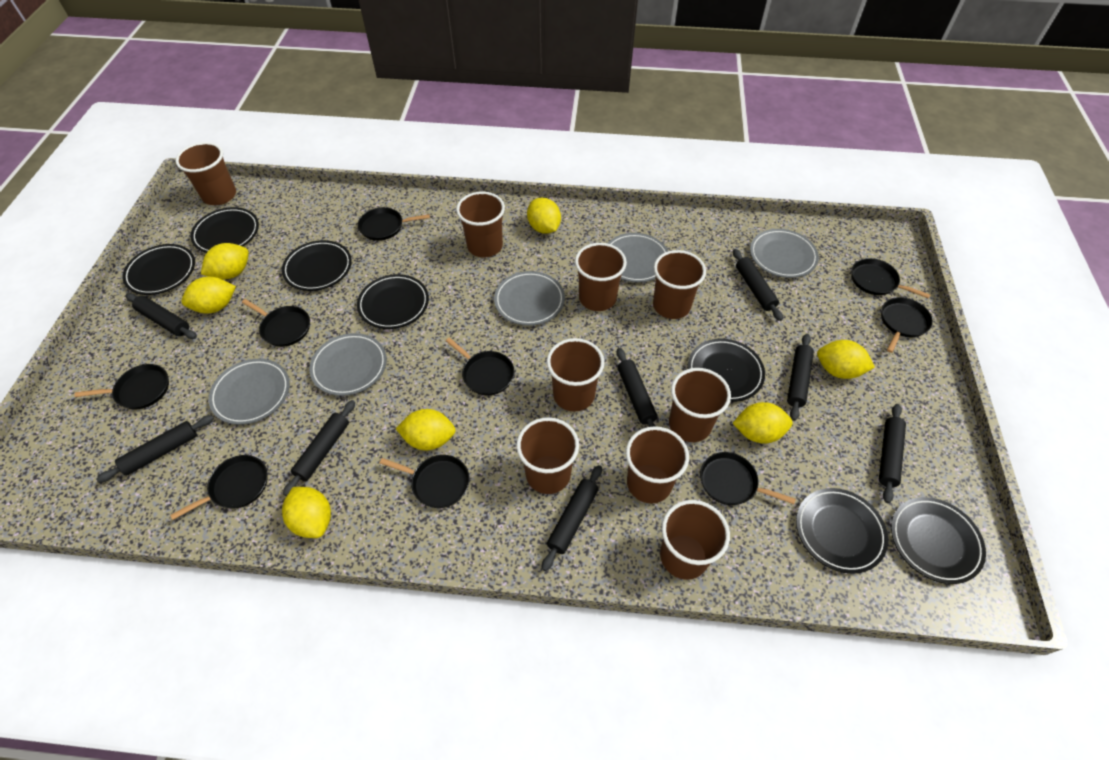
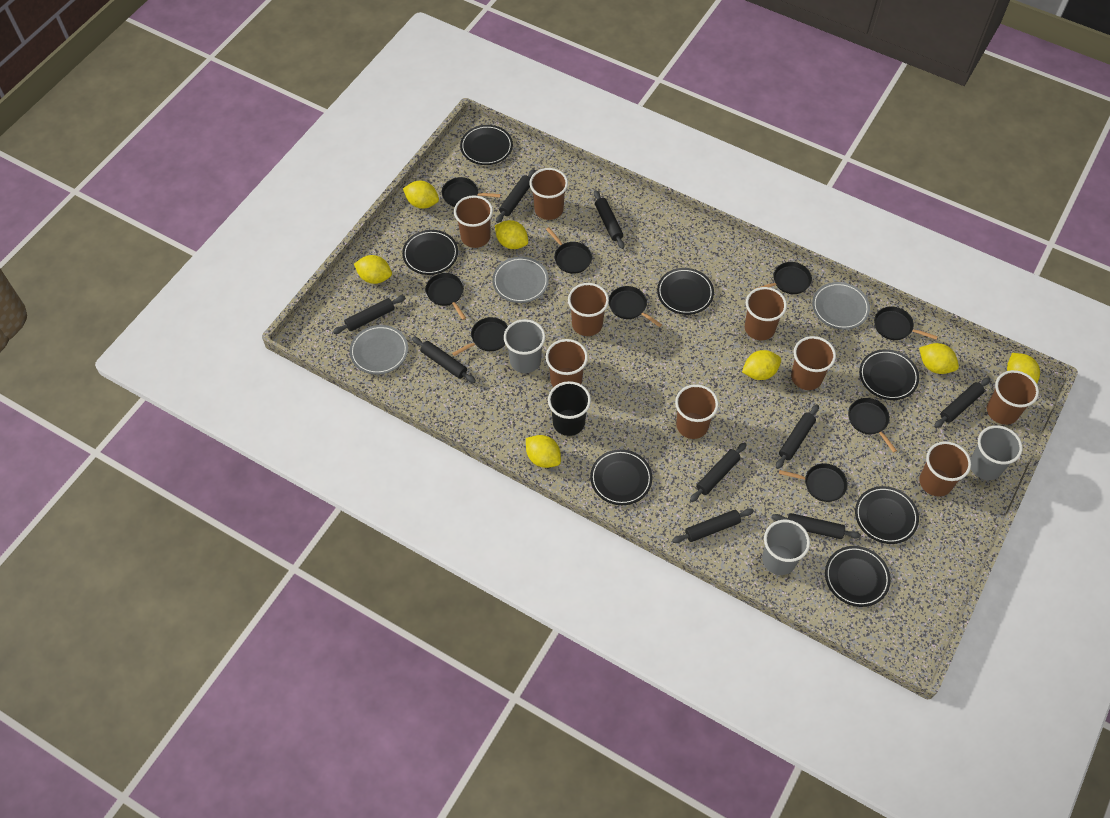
black cup: none = 0 -> [548,381,591,436] = 1
black rolling pin: [96,415,214,483] [126,293,197,339] [283,400,355,496] [542,465,602,571] [616,348,657,427] [733,249,783,321] [787,334,814,421] [879,404,906,503] = 8 -> [333,296,405,334] [412,337,476,383] [496,169,536,223] [594,190,625,249] [672,508,754,543] [690,442,747,502] [771,513,861,539] [776,404,819,469] [934,377,990,428] = 9
grey cup: none = 0 -> [504,319,545,373] [762,520,810,575] [970,425,1022,480] = 3
grey plate: [209,359,290,425] [309,333,387,396] [494,271,565,326] [608,233,668,283] [750,229,819,278] = 5 -> [350,325,408,375] [492,257,549,303] [812,282,870,330] = 3

